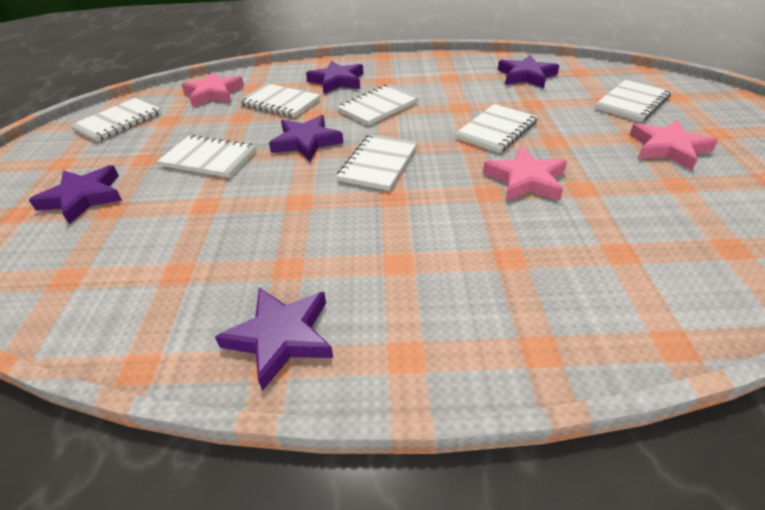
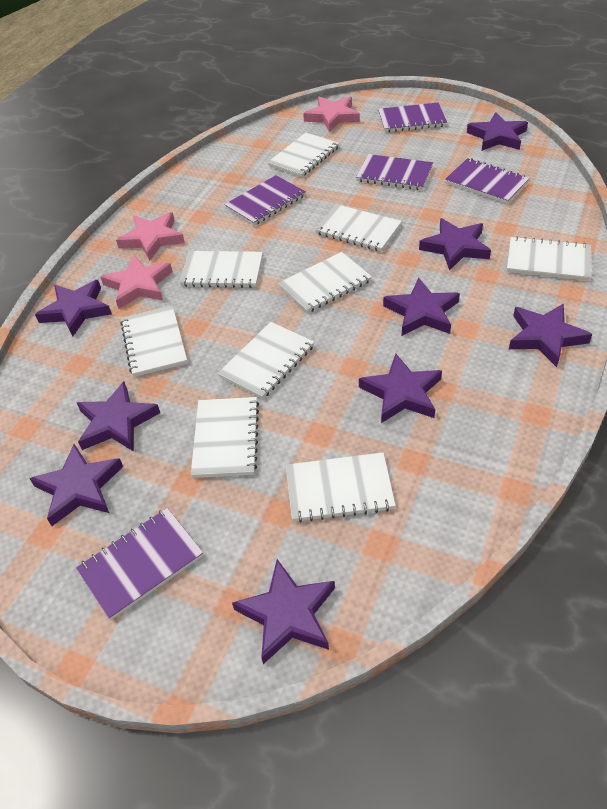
purple notebook: none = 0 -> [76,508,203,620] [224,175,306,226] [356,154,433,190] [378,102,447,132] [445,158,530,204] = 5
purple star: [29,165,122,224] [215,287,333,391] [269,115,343,161] [306,61,363,94] [498,55,559,88] = 5 -> [29,444,123,526] [35,280,112,337] [77,381,160,452] [232,559,335,664] [359,354,442,423] [383,278,460,336] [419,218,491,271] [467,112,528,151] [509,303,592,367] = 9
white notebook: [70,98,161,142] [157,135,257,178] [239,83,320,117] [336,134,418,191] [337,84,420,126] [455,104,538,153] [595,80,671,122] = 7 -> [120,306,187,377] [179,251,263,288] [191,397,259,478] [218,322,314,399] [268,133,339,177] [278,252,372,313] [286,452,396,523] [315,204,402,252] [507,236,591,281] = 9

